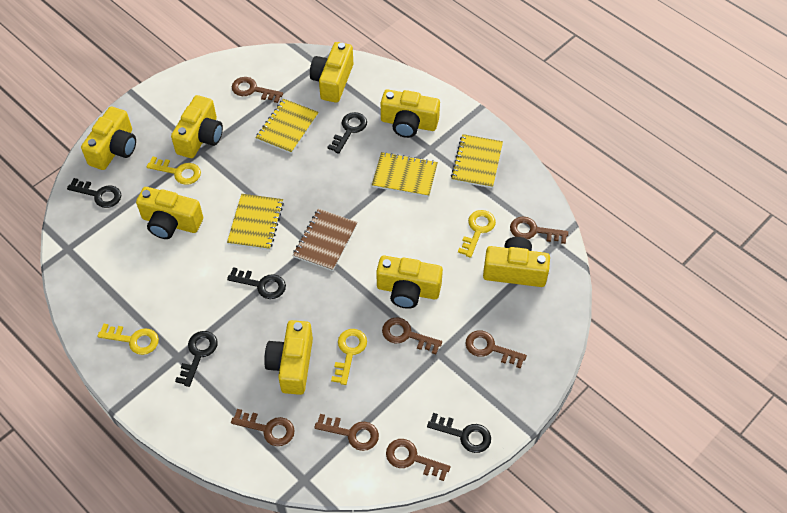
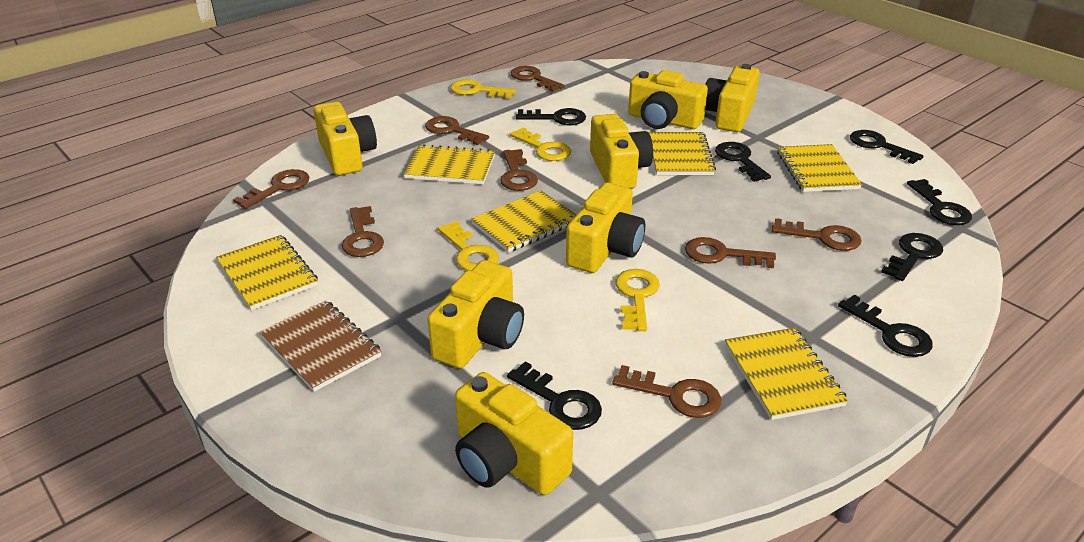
black key: [67,178,121,208] [175,331,218,387] [227,267,286,299] [327,112,367,154] [427,413,491,453] = 5 -> [507,361,602,430] [516,108,586,125] [715,142,771,182] [838,295,933,357] [850,130,923,164] [881,233,943,281] [907,179,972,225] = 7
brown key: [231,409,295,446] [232,77,283,103] [314,414,379,451] [382,318,442,354] [386,439,451,481] [465,330,527,369] [510,217,568,244] = 7 -> [233,169,310,209] [342,206,384,257] [425,116,489,145] [500,149,538,191] [511,66,565,92] [613,365,721,418] [685,237,776,268] [772,218,862,251] = 8
yellow camera: [81,106,136,170] [136,187,203,239] [171,95,223,158] [264,320,313,395] [310,42,353,103] [376,256,443,309] [381,89,440,138] [483,237,550,287] = 8 -> [314,102,377,175] [427,260,524,368] [455,372,573,495] [566,183,645,273] [590,114,653,189] [628,70,708,129] [705,64,760,132] = 7
yellow notebook: [227,194,284,250] [256,99,319,154] [372,152,438,197] [451,134,503,188] = 4 -> [216,235,318,310] [403,144,495,184] [471,191,576,253] [648,132,716,175] [725,328,848,420] [777,144,862,192] = 6

